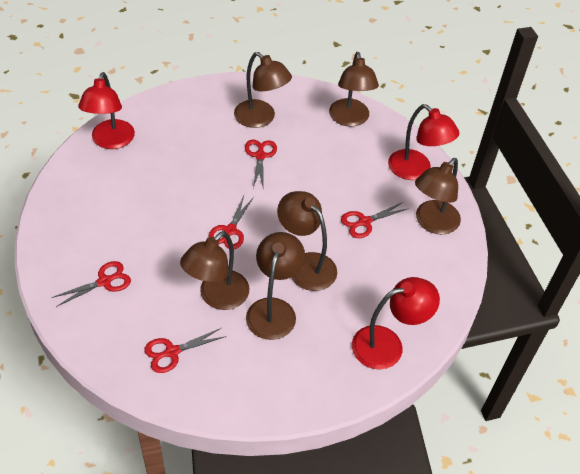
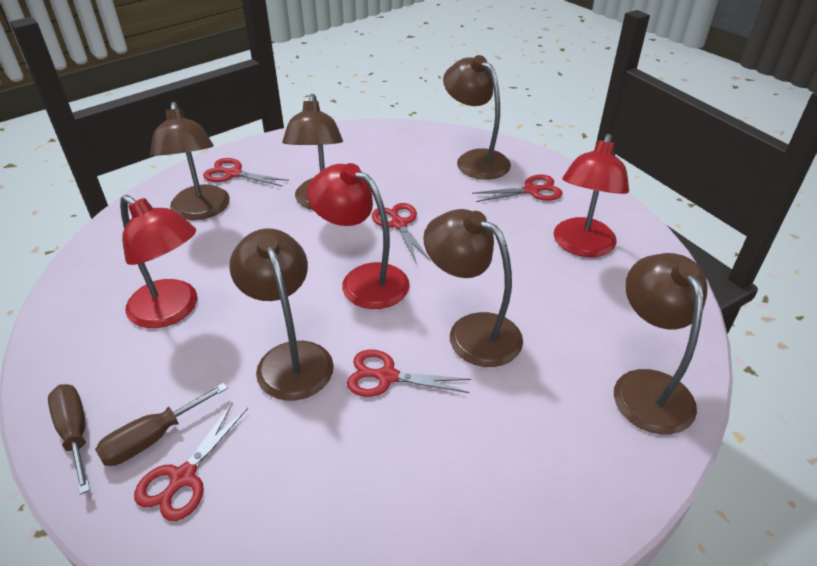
brown screwdriver: none = 0 -> [48,384,90,495] [95,383,228,466] = 2

